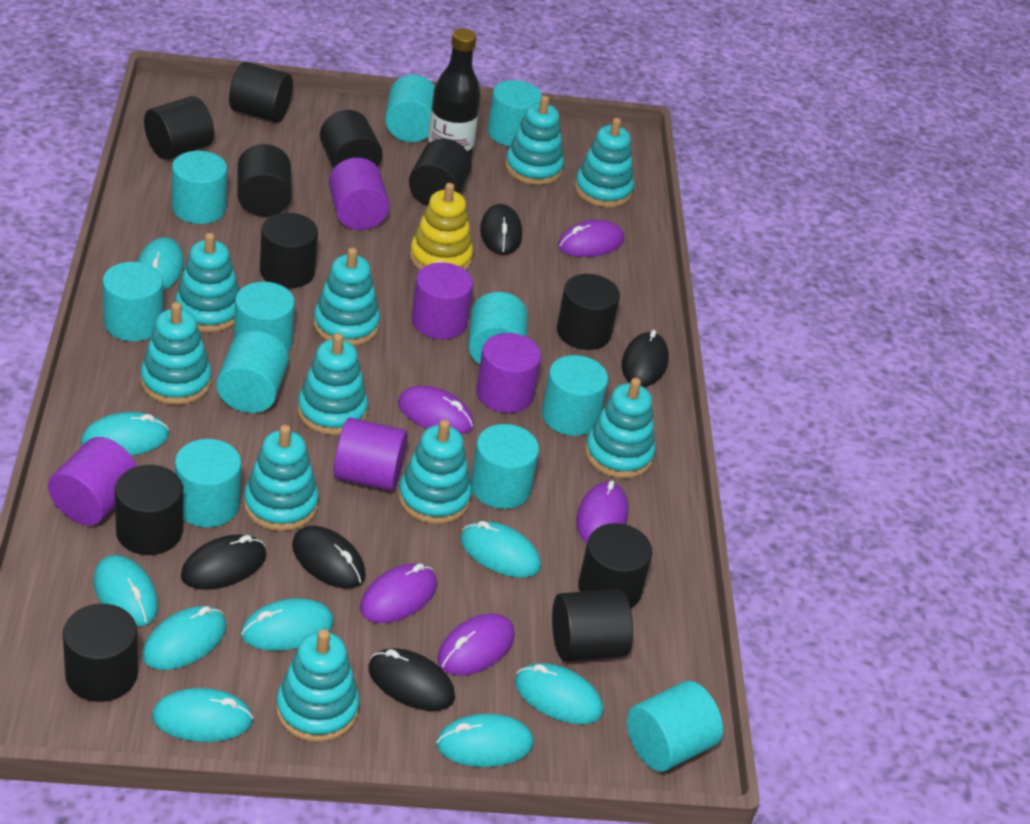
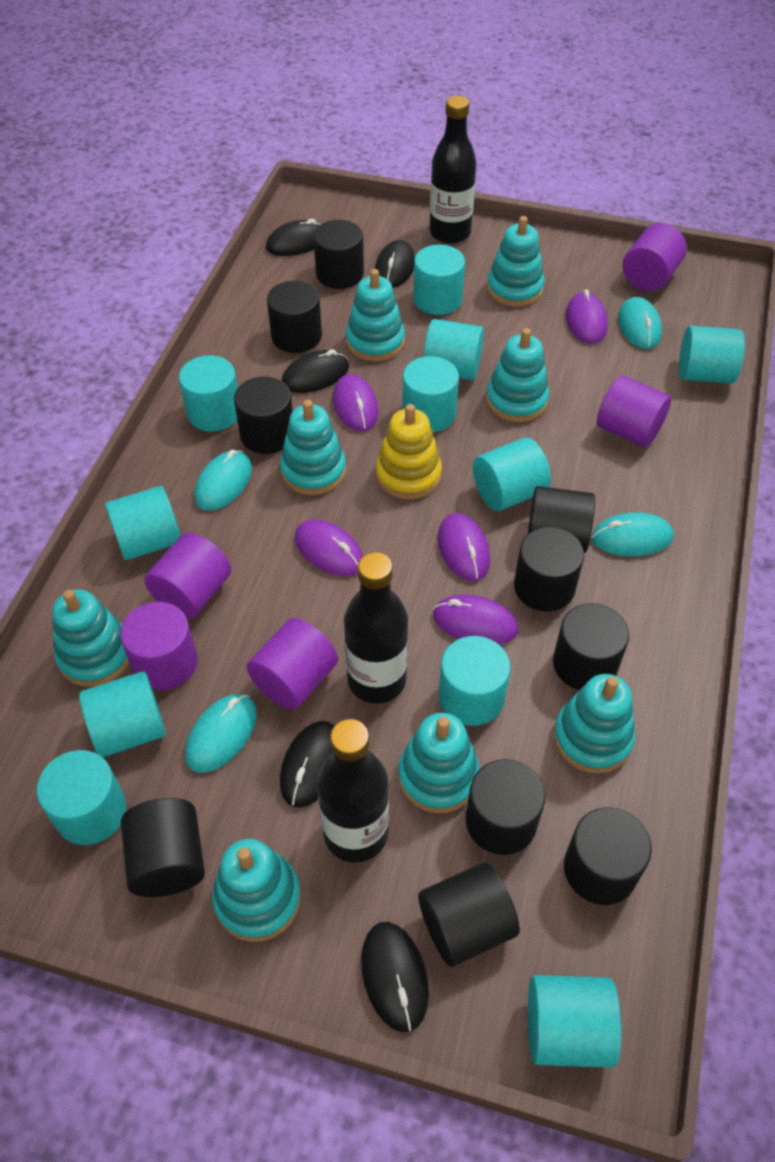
black bottle: [428,28,481,162] = 1 -> [317,719,389,863] [344,552,408,704] [429,96,477,244] = 3
black cylinder: [63,604,138,702] [115,465,183,555] [144,96,214,160] [229,62,293,123] [237,144,292,217] [260,213,318,288] [320,110,383,168] [409,139,472,206] [552,589,633,661] [557,274,620,350] [578,523,653,608] = 11 -> [121,798,205,897] [234,377,293,454] [267,281,322,353] [313,220,364,289] [418,862,520,967] [466,759,545,855] [514,527,584,612] [528,486,595,553] [553,603,629,690] [564,807,652,905] = 10
turquoise mouse: [81,412,169,456] [94,555,158,627] [138,238,184,291] [142,606,227,670] [152,688,253,742] [241,598,334,651] [436,714,534,767] [461,521,541,578] [515,663,603,724] = 9 -> [185,694,257,773] [195,450,252,511] [592,512,673,556] [618,297,662,349] = 4
turquoise stacking toy: [141,302,212,405] [175,233,239,332] [244,425,319,531] [276,629,359,742] [297,333,368,435] [313,248,380,346] [398,420,472,524] [505,95,564,185] [575,118,634,207] [585,378,655,479] = 10 -> [52,590,129,687] [212,839,301,942] [280,400,346,495] [346,269,405,361] [398,713,480,813] [486,328,549,422] [487,216,545,307] [554,674,635,773] = 8

